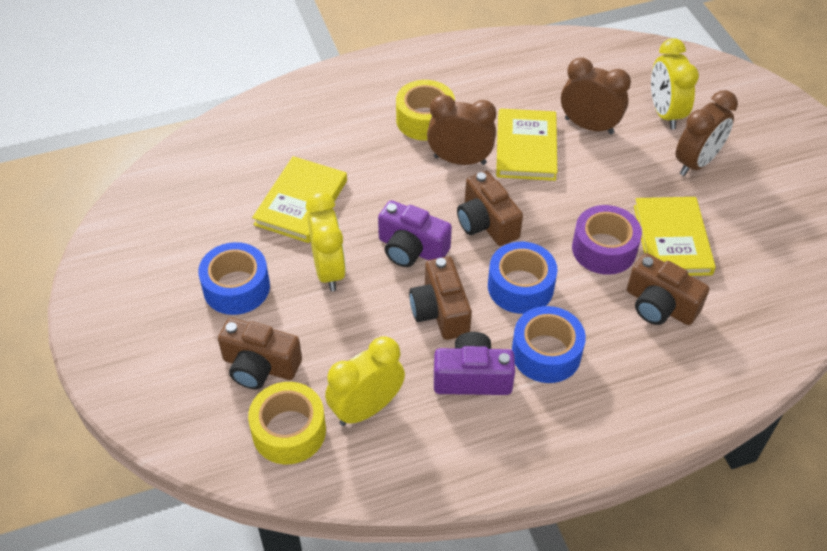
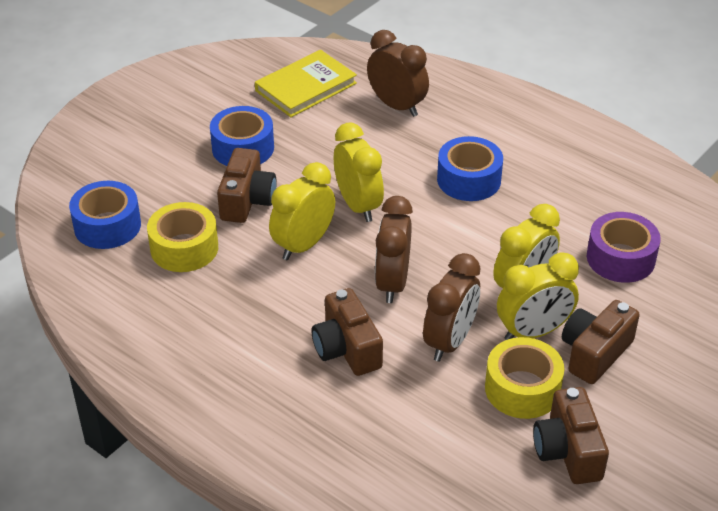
purple camera: [378,200,452,267] [434,332,515,395] = 2 -> none = 0
yellow book: [252,156,347,243] [496,108,557,181] [634,197,716,276] = 3 -> [255,50,357,117] = 1
yellow clock: [306,192,346,291] [325,336,405,426] [651,38,699,129] = 3 -> [269,162,335,260] [334,123,384,222] [493,204,560,288] [497,252,579,340] = 4

